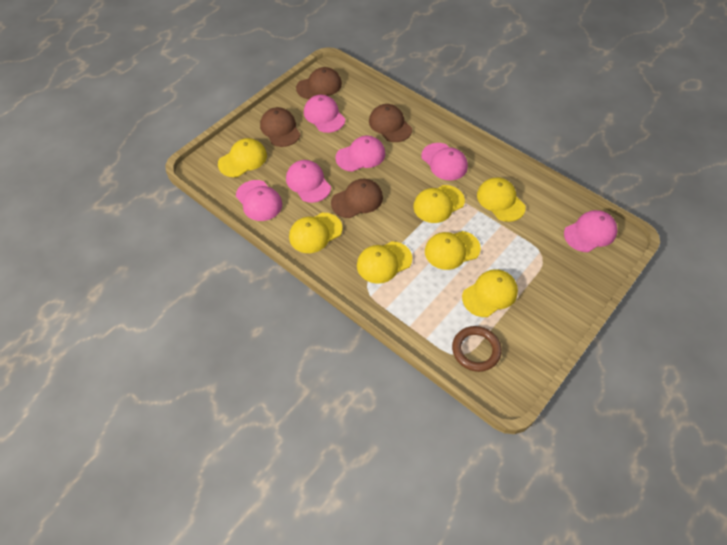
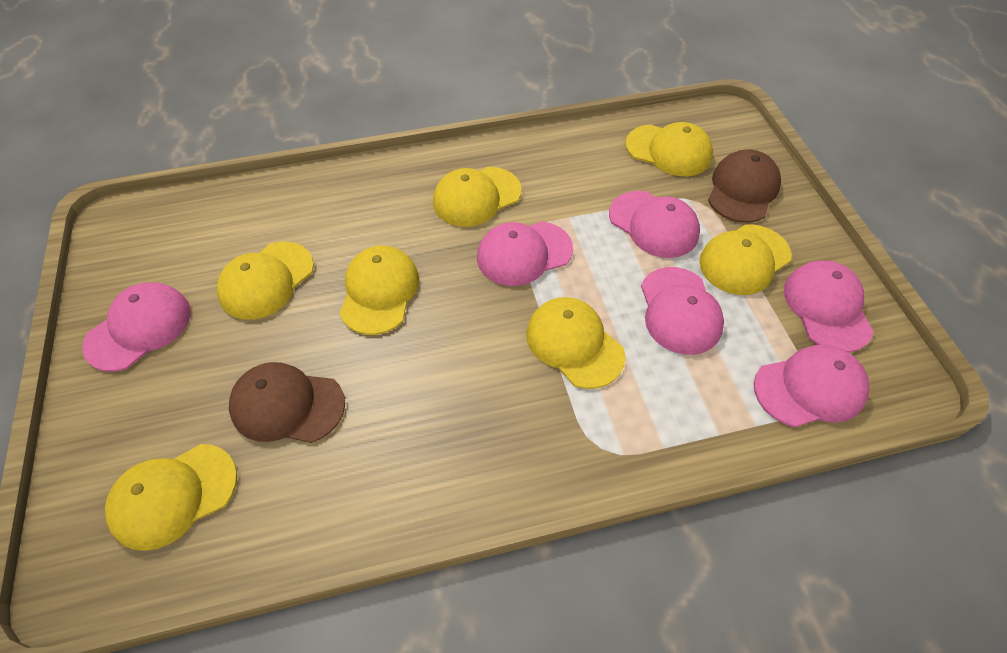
brown cap: [260,107,301,147] [296,67,342,99] [331,179,383,218] [369,104,412,142] = 4 -> [229,362,345,443] [708,149,781,223] = 2
brown ring: [452,326,502,372] = 1 -> none = 0

